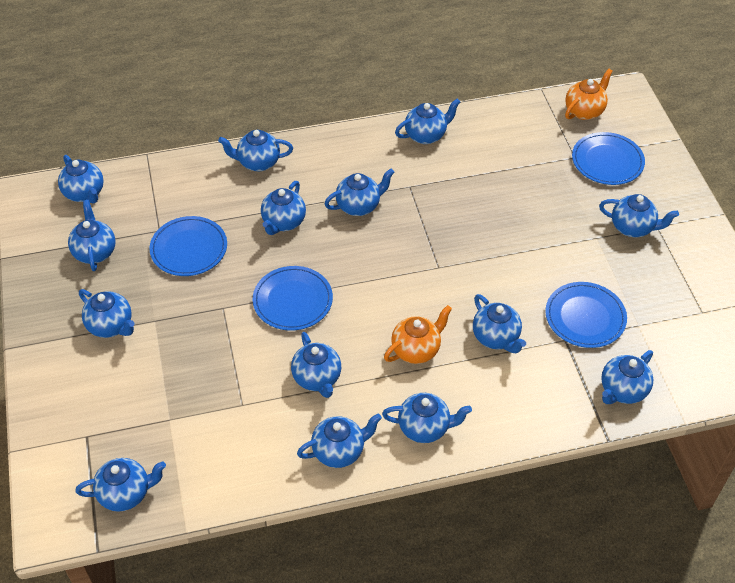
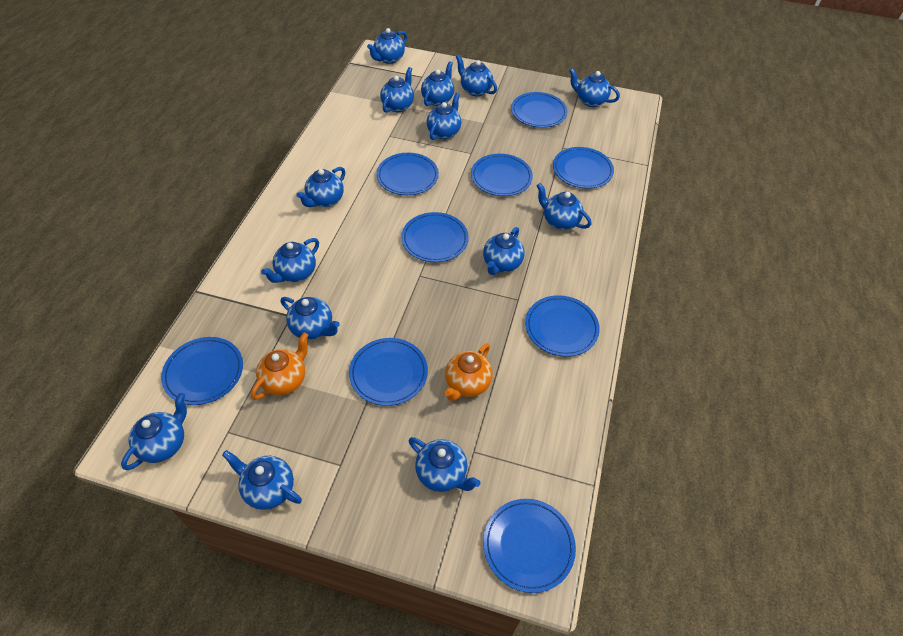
blue plate: [149,216,227,276] [253,266,333,331] [545,282,627,348] [572,132,645,185] = 4 -> [161,337,243,405] [349,338,428,406] [376,153,439,195] [401,212,469,262] [471,154,533,196] [483,499,576,593] [511,92,567,128] [525,295,600,357] [553,147,614,189] = 9

